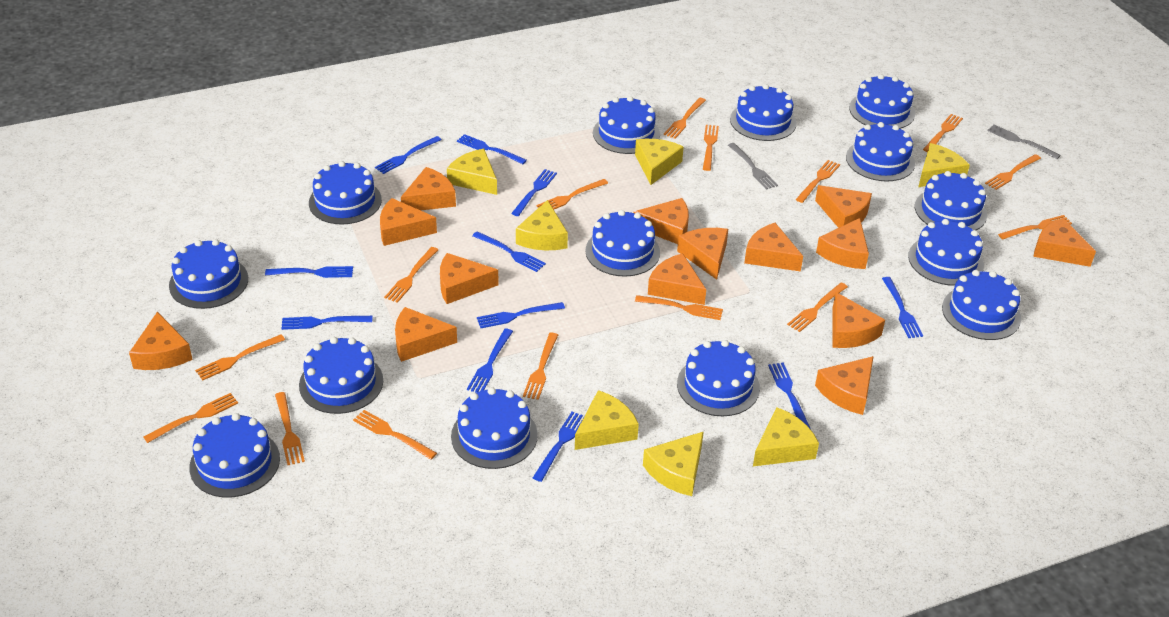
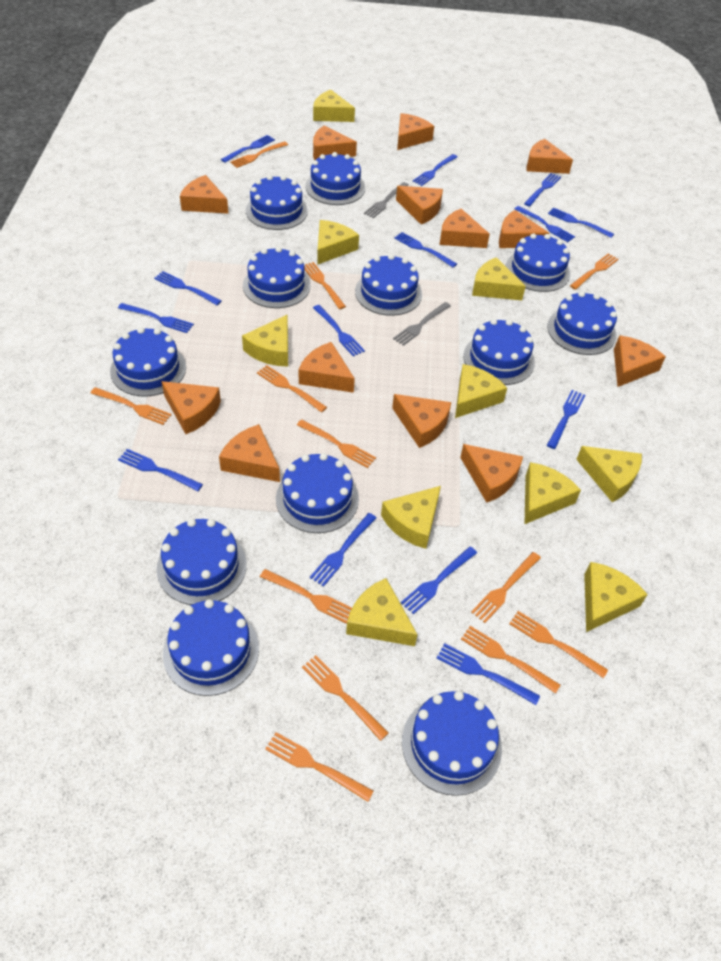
blue cake: [169,239,248,309] [189,413,280,497] [299,337,383,414] [309,161,382,224] [451,387,538,469] [585,210,660,277] [593,96,660,154] [677,340,760,416] [730,84,797,141] [846,122,915,181] [849,74,915,129] [908,219,984,286] [915,171,987,230] [942,270,1021,340] = 14 -> [110,327,186,396] [157,519,246,605] [163,599,259,696] [243,247,310,308] [246,175,308,230] [276,453,359,533] [305,152,365,205] [355,254,422,316] [402,691,502,796] [463,319,535,385] [506,233,570,292] [547,291,617,355] = 12
blue fork: [265,266,353,278] [281,316,372,330] [375,136,441,174] [457,134,527,164] [467,329,513,393] [472,231,546,272] [477,302,565,328] [511,169,557,216] [533,411,583,482] [768,363,811,429] [882,277,923,338] = 11 -> [118,303,194,333] [118,449,203,491] [154,271,222,305] [221,135,275,163] [310,513,376,587] [313,305,365,357] [394,232,457,267] [401,546,477,614] [413,154,458,186] [437,643,540,705] [515,206,575,242] [524,173,561,207] [547,390,585,449] [548,207,614,238] = 14
orange cheese: [129,312,193,370] [380,198,437,246] [395,307,457,362] [401,167,456,210] [440,253,499,304] [633,198,689,244] [648,253,706,305] [677,228,728,280] [744,223,803,272] [815,185,872,228] [815,356,874,415] [816,218,869,269] [832,292,885,348] [1033,218,1096,267] = 14 -> [161,381,221,434] [180,175,229,214] [219,424,280,482] [299,342,355,393] [313,126,357,160] [392,394,451,448] [396,186,443,224] [397,113,434,150] [440,209,490,248] [460,444,523,503] [499,210,549,248] [527,139,573,174] [614,335,666,387] = 13
orange fork: [143,393,238,443] [195,334,285,380] [275,392,305,465] [353,410,437,460] [384,247,438,303] [523,333,558,400] [537,179,608,209] [635,295,723,320] [664,98,706,139] [703,125,719,171] [787,283,848,332] [796,160,840,203] [923,114,963,152] [985,154,1041,190] [998,215,1072,240] = 15 -> [91,387,171,425] [230,141,288,168] [257,365,327,412] [260,569,352,624] [265,732,374,802] [297,419,376,468] [302,655,389,741] [305,262,346,309] [461,626,560,694] [471,552,541,623] [509,611,608,678] [570,253,619,290] = 12
yellow cheese: [447,149,497,195] [516,200,568,251] [575,390,639,450] [635,139,684,185] [643,431,704,496] [753,407,819,466] [918,143,970,187] = 7 -> [242,315,288,367] [313,90,355,122] [317,220,359,265] [346,578,418,646] [381,486,441,549] [455,364,507,418] [472,257,526,300] [525,462,581,524] [576,446,642,502] [584,562,648,632] = 10

